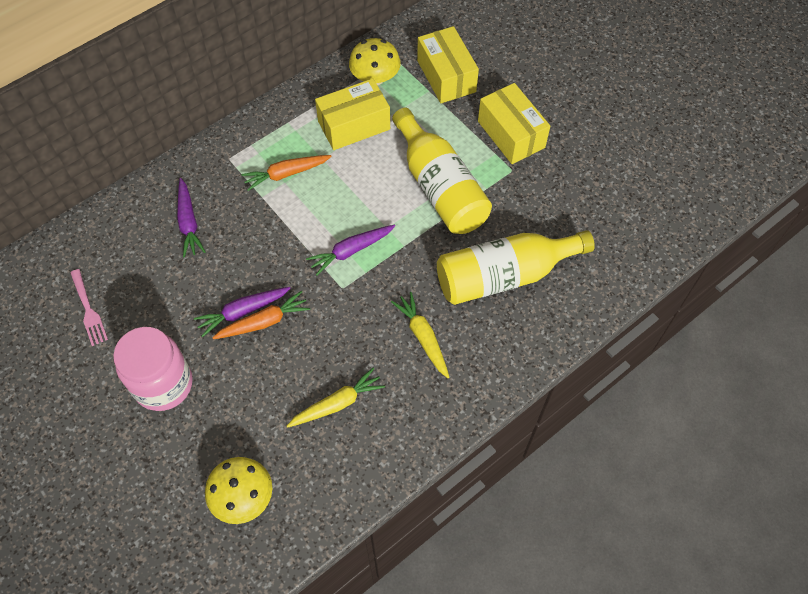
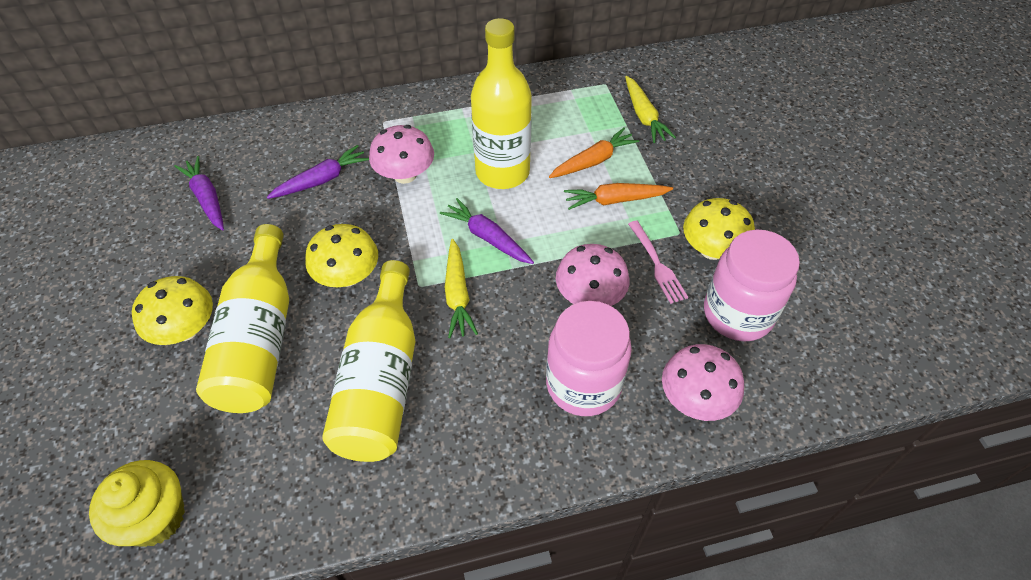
pink jar: [113,327,193,411] = 1 -> [546,301,632,416] [704,230,800,341] = 2
pink mushroom: none = 0 -> [369,125,434,184] [556,244,630,306] [662,344,744,421] = 3
yellow bottle: [392,108,492,234] [437,230,595,305] = 2 -> [196,224,289,413] [322,260,416,462] [471,18,532,189] = 3
yellow box: [315,78,390,150] [417,26,479,103] [478,83,550,164] = 3 -> none = 0
yellow cupcake: none = 0 -> [89,460,185,547] = 1
yellow mushroom: [205,457,272,524] [349,38,401,85] = 2 -> [132,276,213,345] [305,224,378,287] [683,198,755,260] = 3

